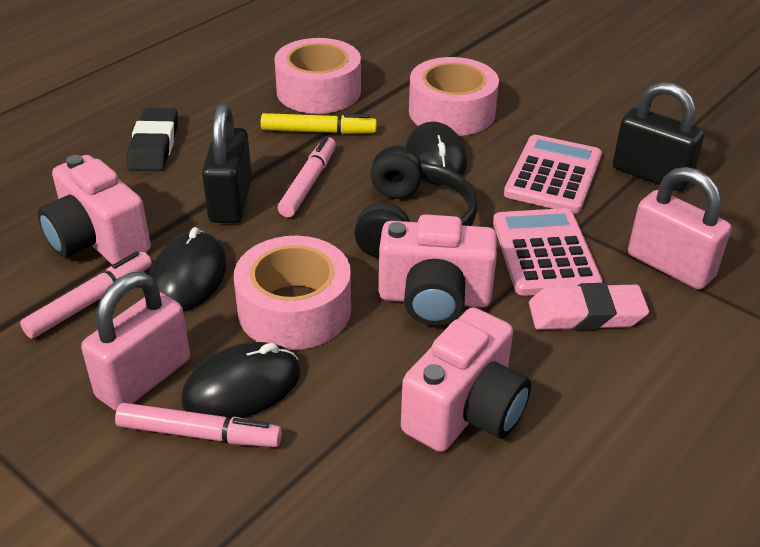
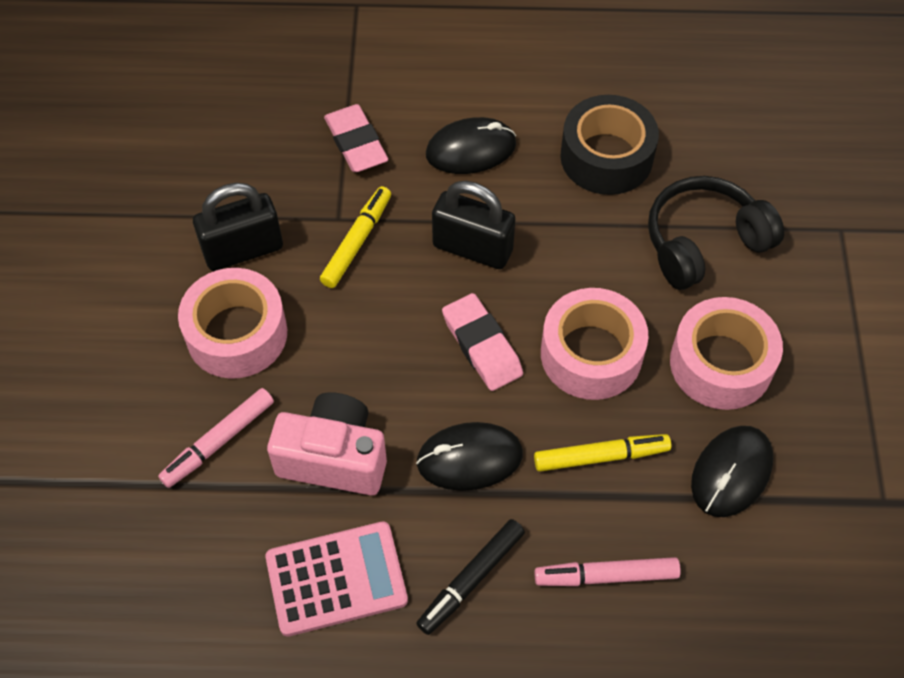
black eraser: [127,108,178,171] = 1 -> none = 0
black marker: none = 0 -> [416,519,525,635] = 1
black tape: none = 0 -> [560,95,659,195] = 1
pink calculator: [493,208,602,296] [504,135,602,214] = 2 -> [266,522,408,637] = 1
pink camera: [38,155,151,265] [379,214,497,326] [401,307,531,452] = 3 -> [267,392,387,496] = 1
pink eraser: [529,283,649,331] = 1 -> [324,104,388,172] [442,293,523,391] = 2
pink marker: [20,251,152,338] [115,403,282,447] [278,136,336,217] = 3 -> [158,388,274,488] [534,557,681,586] = 2
pink padlock: [81,272,190,411] [628,167,731,290] = 2 -> none = 0
yellow marker: [261,113,377,134] = 1 -> [320,186,391,288] [534,434,671,472] = 2

